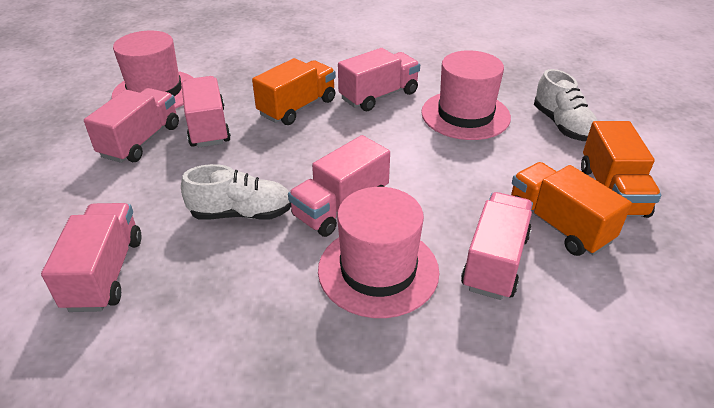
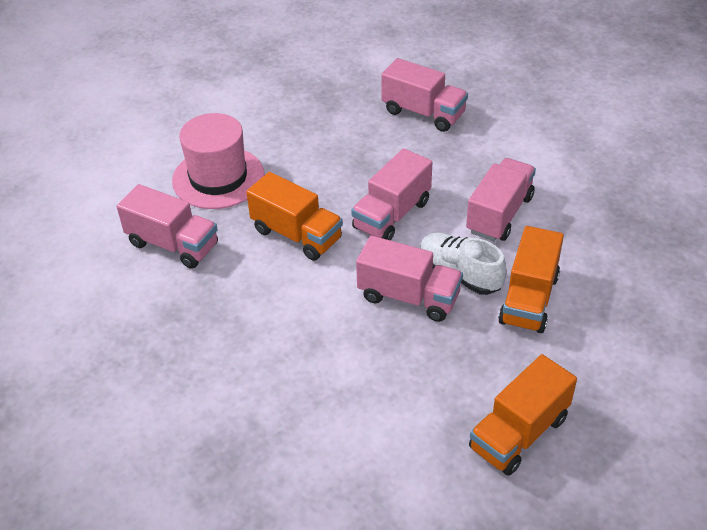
pink hat: [112,30,193,109] [318,187,440,318] [421,50,511,140] = 3 -> [172,113,265,209] = 1
pink truck: [41,203,141,312] [84,88,179,163] [181,76,231,147] [288,135,390,237] [338,48,420,111] [461,192,533,300] = 6 -> [117,184,218,269] [351,148,432,241] [356,236,463,322] [381,58,468,132] [466,158,536,241] = 5
white shoe: [181,164,291,220] [534,69,598,141] = 2 -> [420,233,507,295] = 1

